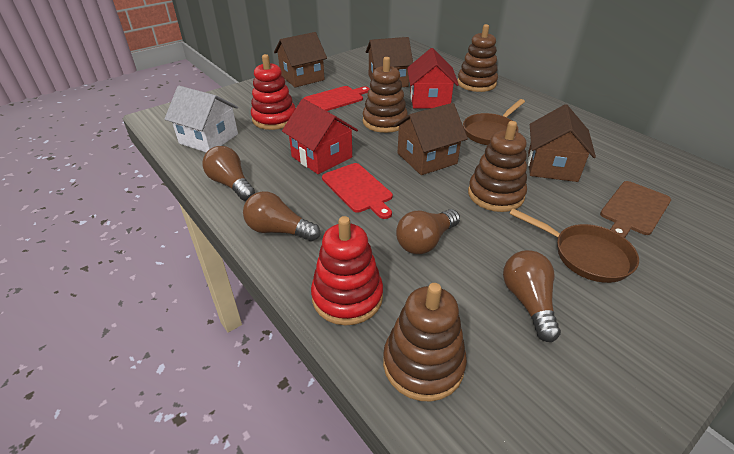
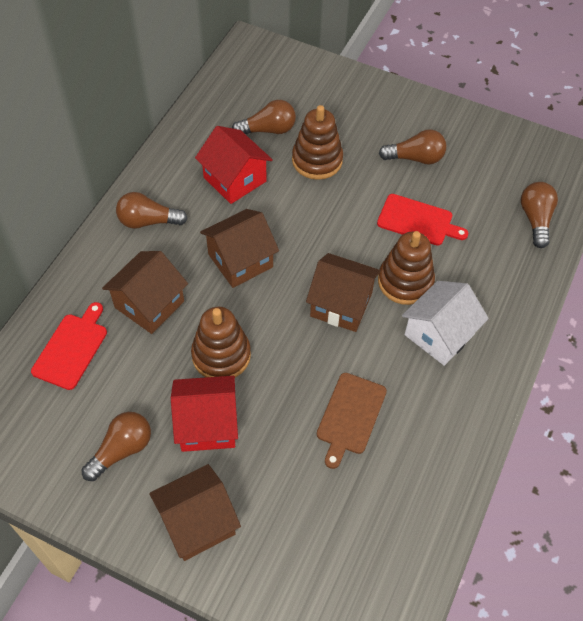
brown light bulb: [202,146,255,201] [243,191,320,241] [396,209,460,254] [503,250,561,342] = 4 -> [81,412,151,481] [116,192,188,229] [232,100,296,134] [379,129,446,165] [521,182,558,248] = 5
brown pan: [463,99,525,145] [509,208,639,283] = 2 -> none = 0
brown stacking toy: [363,57,408,133] [383,283,467,402] [457,24,498,92] [468,121,527,212] = 4 -> [191,307,251,377] [292,105,343,180] [378,231,435,305] = 3
red stacking toy: [251,54,296,130] [311,216,383,325] = 2 -> none = 0

